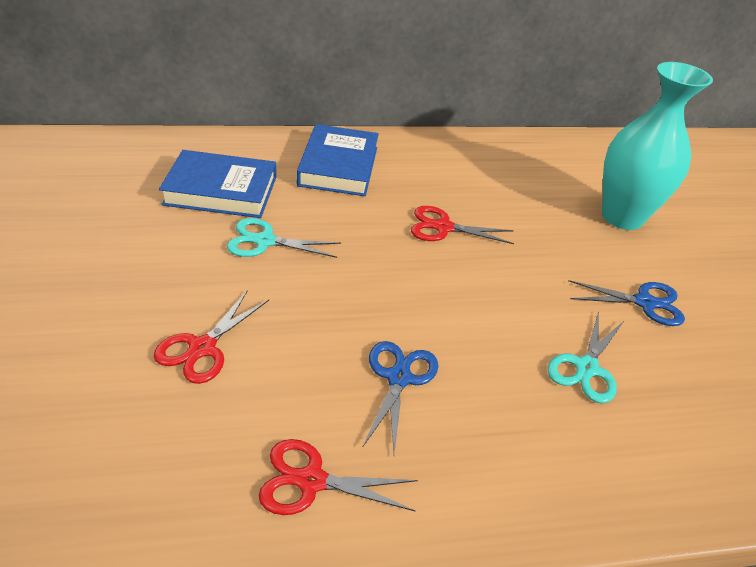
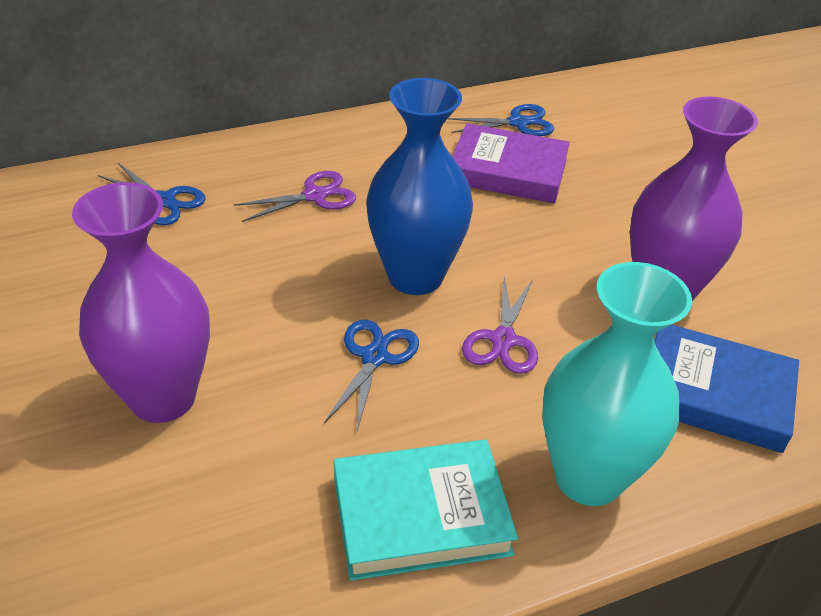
blue book: [159,150,276,218] [297,124,379,196] = 2 -> [654,325,799,453] = 1
blue scissors: [362,341,438,454] [568,280,685,326] = 2 -> [98,163,206,225] [324,319,419,431] [448,104,554,136] = 3
blue vase: none = 0 -> [366,78,473,295] = 1
purple book: none = 0 -> [452,123,570,203] = 1
purple scissors: none = 0 -> [233,171,356,222] [462,275,538,374] = 2
purple vase: none = 0 -> [72,182,210,423] [630,96,758,301] = 2
red scissors: [154,290,269,384] [259,439,418,515] [411,206,514,244] = 3 -> none = 0
turquoise book: none = 0 -> [334,440,518,581] = 1
turquoise scissors: [227,218,341,258] [548,311,624,403] = 2 -> none = 0

